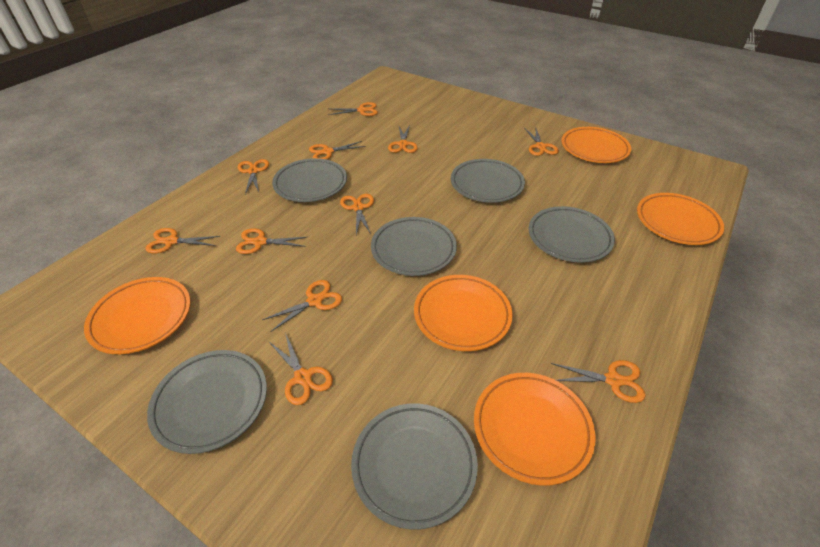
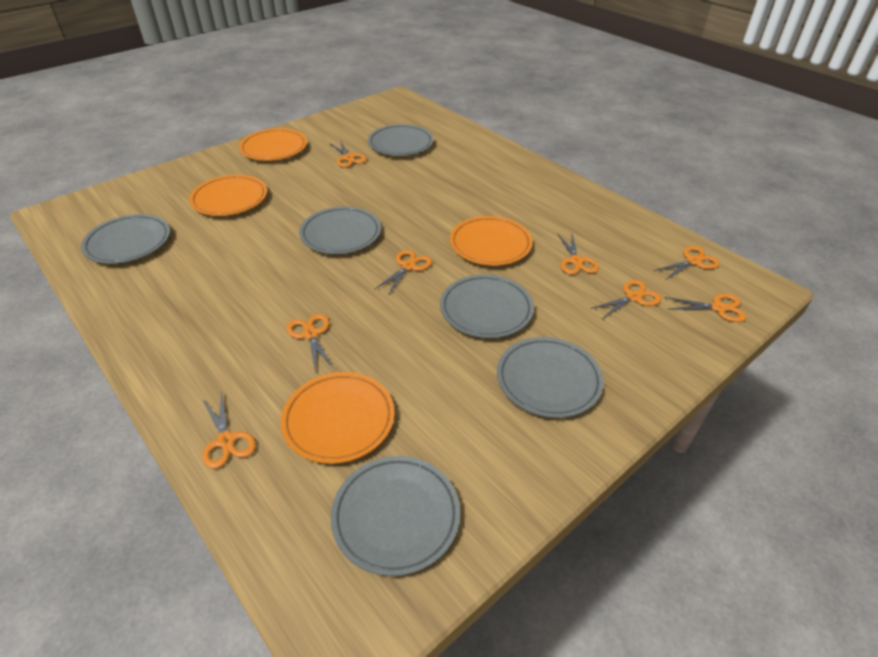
orange plate: [84,277,191,354] [414,275,512,351] [474,373,596,486] [561,127,631,163] [637,193,724,245] = 5 -> [189,175,267,216] [239,128,307,161] [281,372,395,464] [450,216,533,266] = 4
orange scissors: [146,228,220,254] [236,228,307,254] [238,159,269,194] [262,280,342,332] [268,333,333,405] [309,141,366,160] [328,102,378,116] [340,194,374,235] [388,125,418,153] [524,126,559,156] [551,360,646,403] = 11 -> [202,391,256,469] [286,314,334,371] [329,140,367,167] [374,250,432,295] [557,233,599,275] [590,280,661,320] [654,246,720,280] [665,294,746,322] = 8

